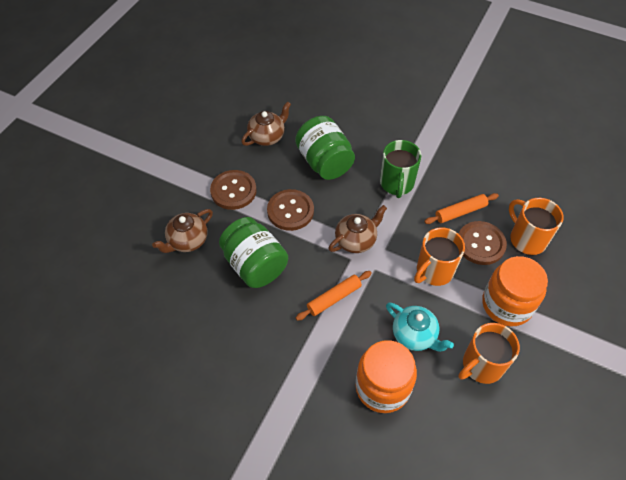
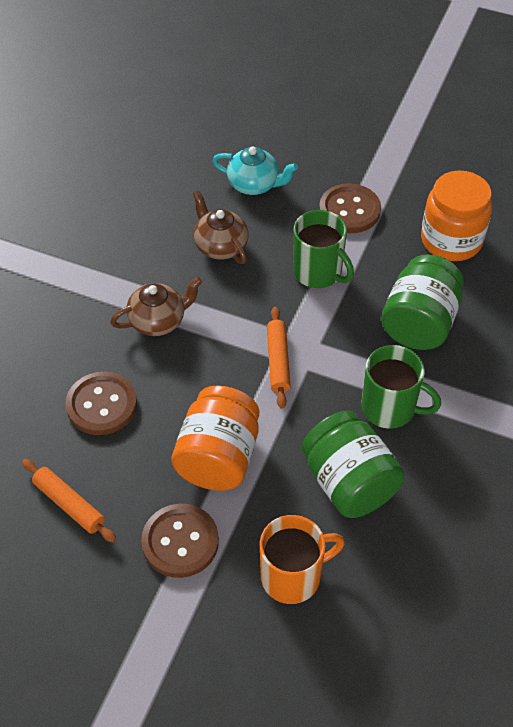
brown teapot: [152,209,213,253] [241,101,291,146] [328,205,387,253] = 3 -> [110,277,202,336] [193,190,249,264] = 2
green mug: [380,140,421,198] = 1 -> [293,210,354,288] [361,345,441,429] = 2
orange mug: [414,227,465,286] [459,323,520,384] [509,198,564,255] = 3 -> [260,515,345,604] = 1

